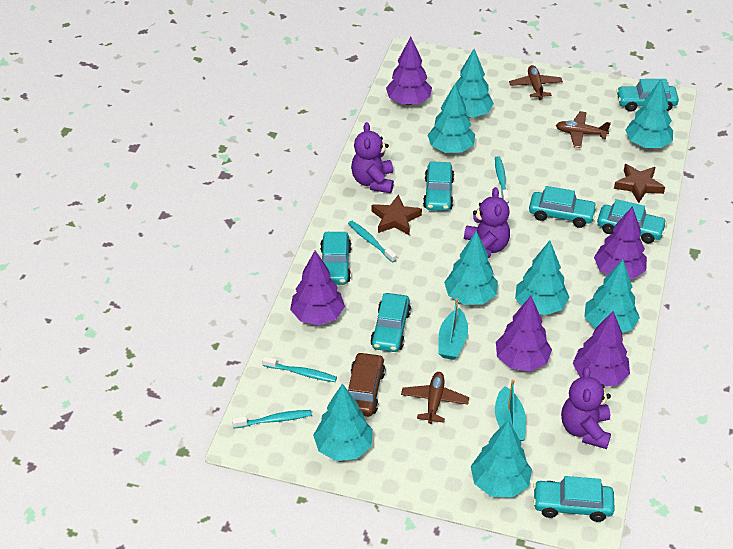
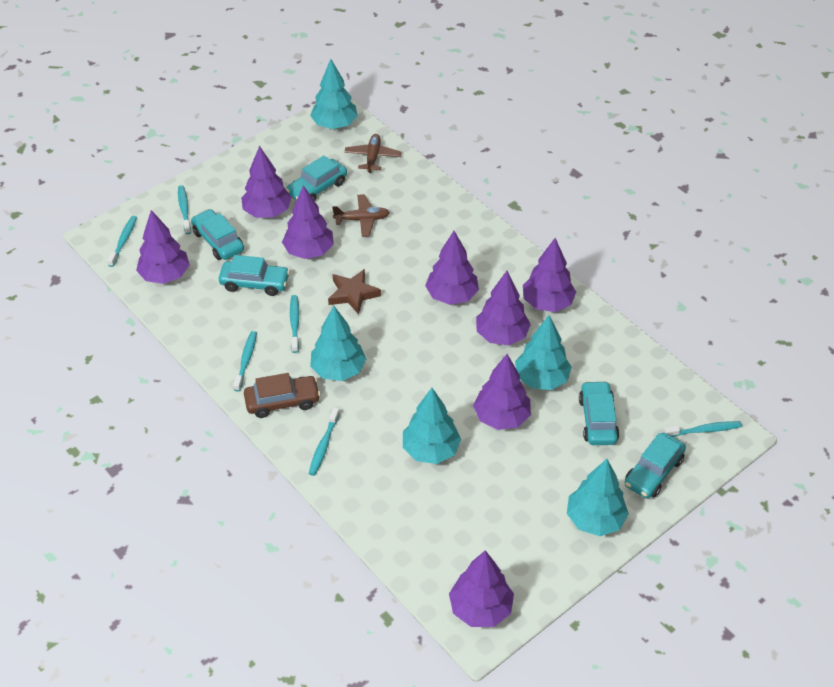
brown plane: [401,372,469,424] [509,65,563,100] [556,111,611,148] = 3 -> [332,194,390,237] [345,134,402,173] = 2
brown star: [372,194,422,235] [614,164,665,203] = 2 -> [328,269,381,314] = 1
purple teddy bear: [351,122,394,193] [464,187,510,258] [561,366,611,449] = 3 -> none = 0
purple tree: [290,250,345,325] [386,37,432,105] [496,296,552,372] [573,311,630,386] [594,206,647,279] = 5 -> [136,210,190,284] [241,146,292,218] [282,185,334,259] [425,231,479,305] [449,550,514,627] [473,354,531,430] [476,271,531,345] [523,238,576,312] = 8
turquoise boat: [438,299,468,360] [495,380,526,441] = 2 -> none = 0
turquoise car: [320,232,352,285] [370,293,411,352] [423,161,454,211] [529,186,597,228] [533,476,615,522] [597,199,667,243] [616,79,679,112] = 7 -> [191,209,244,260] [219,255,290,296] [286,155,347,201] [579,381,619,445] [625,433,686,499] = 5
turquoise toothbrush: [232,410,312,428] [262,356,337,382] [348,221,397,263] [495,156,509,204] = 4 -> [107,216,137,267] [178,185,191,234] [233,331,257,391] [290,295,300,353] [309,407,340,476] [664,421,742,437] = 6
turquoise tree: [313,383,373,461] [427,84,475,153] [444,231,498,305] [455,49,494,118] [471,420,532,498] [515,240,570,315] [584,260,640,333] [626,79,673,148] = 8 -> [310,59,358,129] [310,306,366,381] [403,388,461,464] [515,315,572,390] [567,459,629,536] = 5

